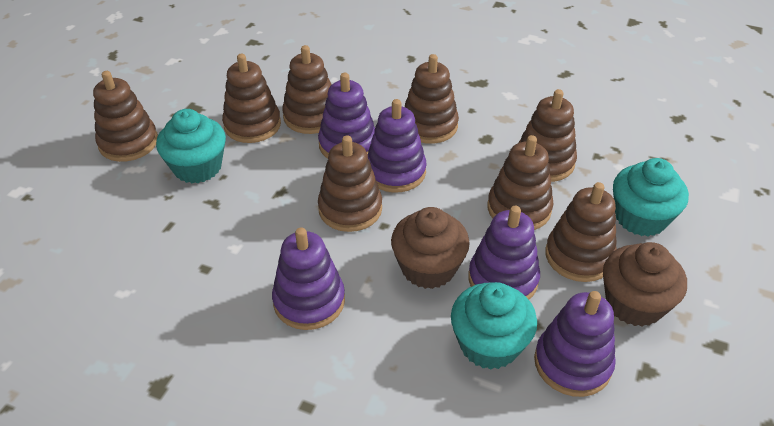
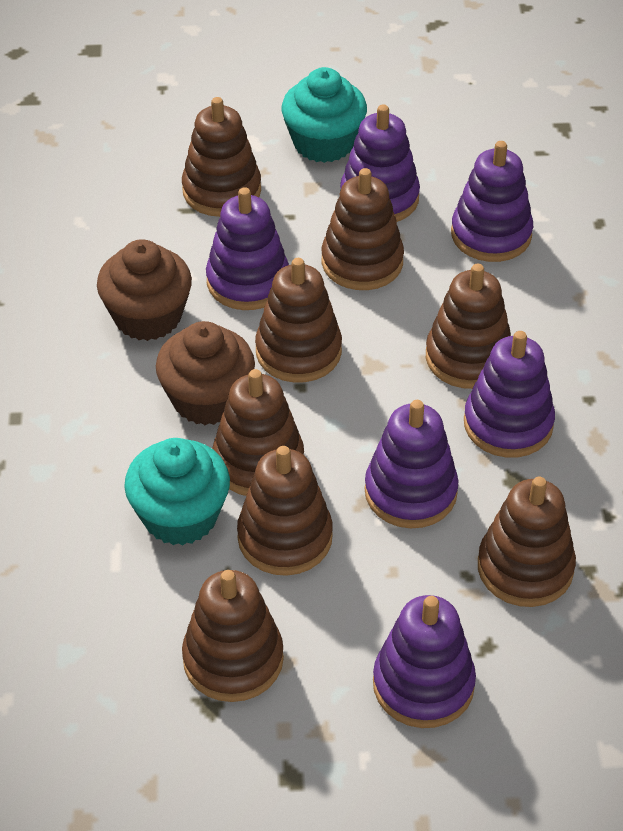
purple stacking toy: [272,227,345,330] [318,73,375,158] [368,99,427,192] [468,206,540,300] [534,291,616,397] = 5 -> [206,187,289,310] [340,104,420,222] [365,400,459,528] [373,595,476,728] [451,141,533,262] [464,331,555,458] = 6
turquoise cupcake: [156,109,226,183] [451,282,537,370] [613,158,689,236] = 3 -> [124,438,230,545] [282,67,367,163] = 2

